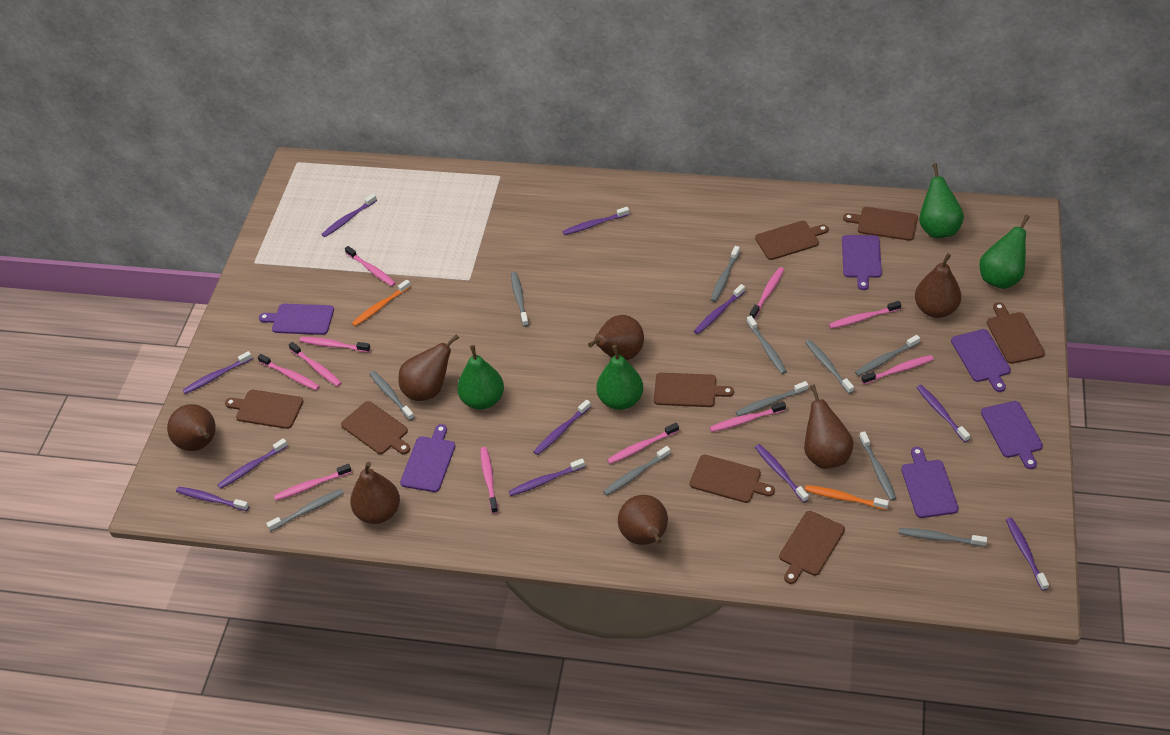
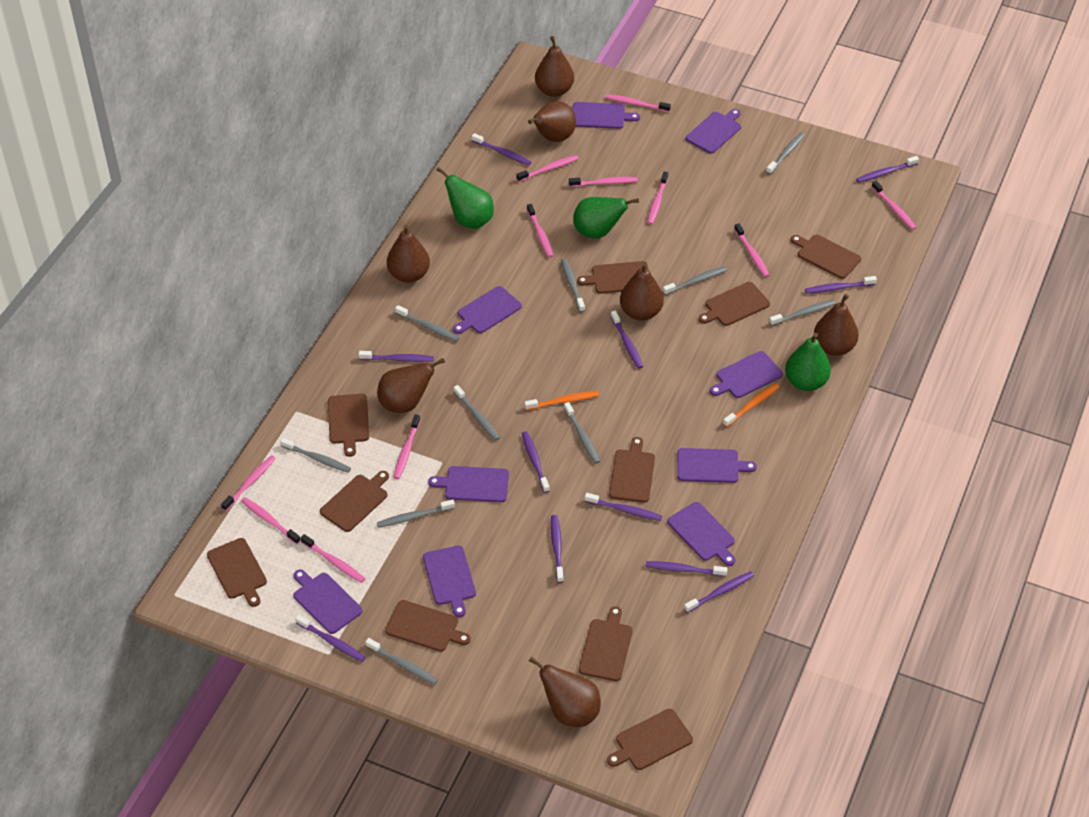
brown cutting board: [225,390,303,429] [341,401,410,454] [654,373,734,407] [690,454,775,503] [755,221,829,260] [779,511,845,584] [843,207,918,241] [987,302,1045,364] = 8 -> [207,538,267,607] [320,471,389,532] [328,394,369,457] [385,600,471,652] [577,261,649,294] [579,606,633,681] [607,709,693,770] [609,437,655,503] [699,282,770,326] [791,235,861,279] = 10
green pear: [457,345,504,410] [596,345,643,410] [919,163,964,238] [979,215,1030,289] = 4 -> [436,167,494,229] [573,197,639,239] [785,333,831,391] = 3
grey toothbrush: [266,489,344,531] [370,371,415,421] [511,272,529,327] [603,446,671,495] [711,246,740,302] [736,381,808,416] [747,316,787,374] [805,340,854,394] [855,335,920,376] [859,431,896,501] [899,528,987,547] = 11 -> [280,438,351,473] [365,638,438,685] [377,499,455,528] [395,305,459,342] [454,385,500,441] [561,258,585,312] [564,402,600,464] [663,266,727,295] [766,133,805,174] [769,300,836,326] = 10
purple cutting board: [259,304,334,335] [400,424,455,492] [842,235,882,290] [901,447,959,518] [951,329,1011,392] [981,401,1043,469] = 6 -> [293,569,363,634] [423,546,476,617] [428,466,509,502] [453,286,522,334] [573,102,640,129] [667,502,736,566] [677,448,757,483] [686,109,741,154] [710,351,783,398] = 9

